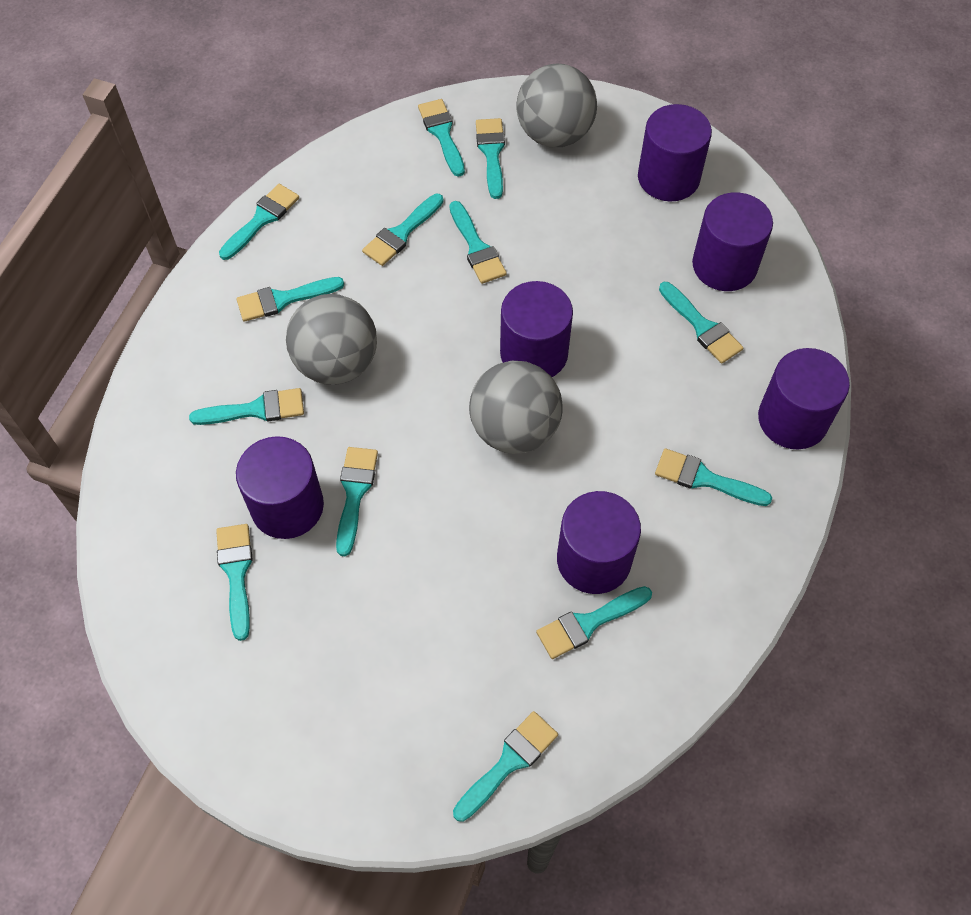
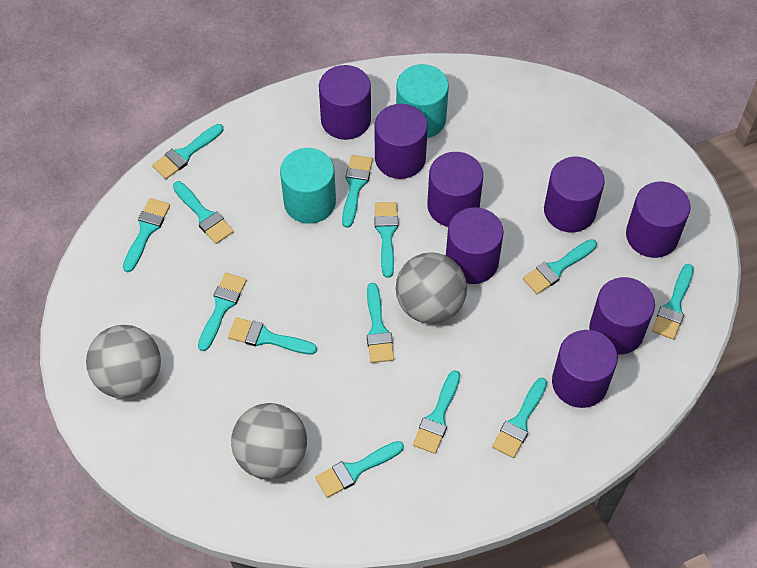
purple cylinder: [236,436,324,539] [500,281,573,377] [557,491,641,594] [638,104,712,201] [692,192,773,291] [758,348,850,449] = 6 -> [319,65,371,140] [375,104,428,179] [427,152,483,227] [446,207,504,284] [544,157,605,232] [552,330,618,408] [589,277,655,355] [626,181,691,258] = 8
turquoise cylinder: none = 0 -> [280,148,336,224] [396,64,449,138] = 2

